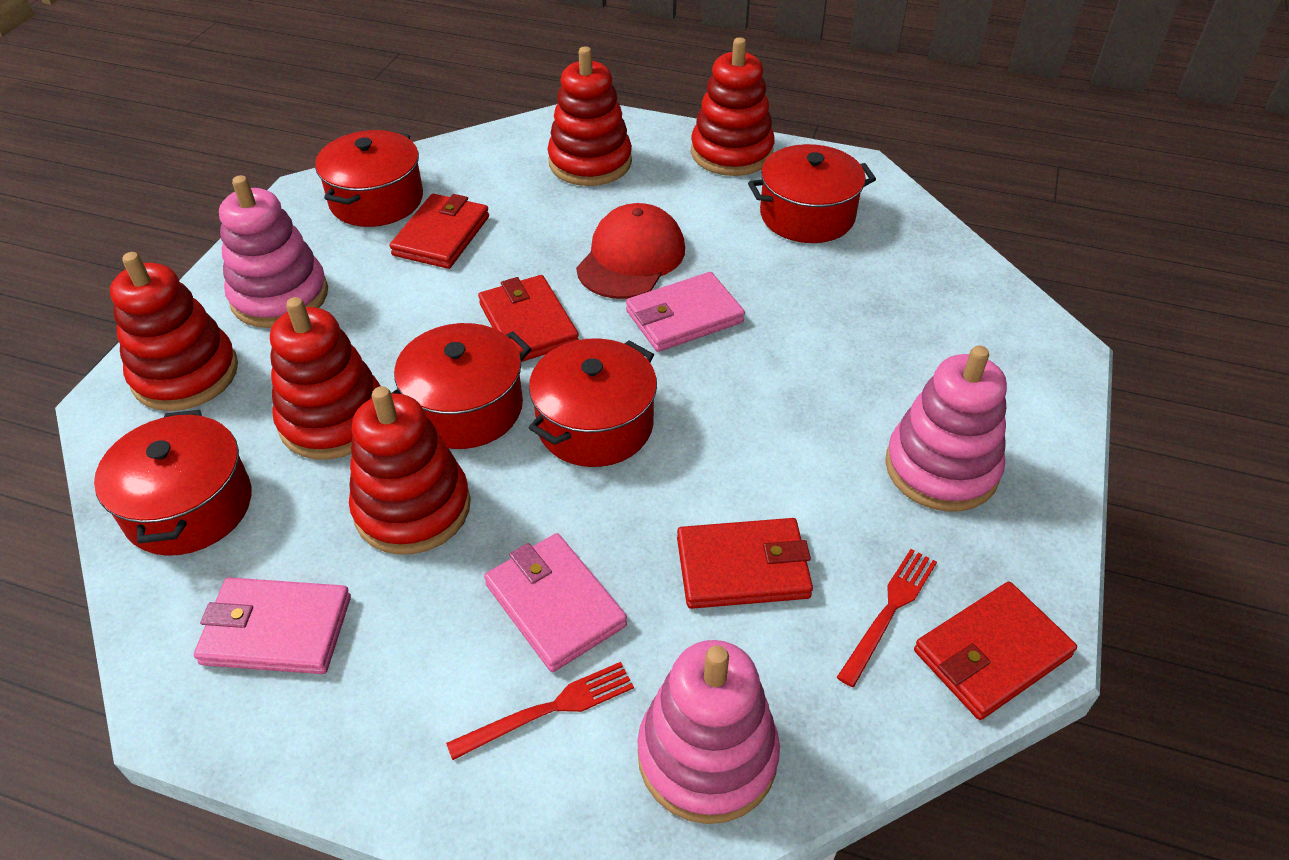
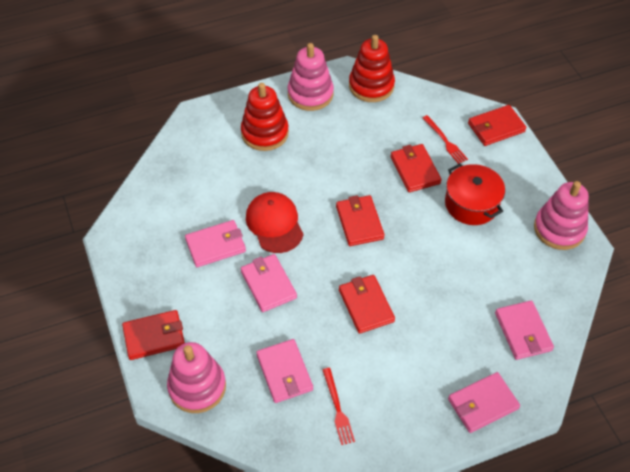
pink wallet: [194,577,351,674] [484,533,627,672] [626,272,745,352] = 3 -> [185,220,246,267] [241,254,297,312] [256,339,313,403] [448,372,520,433] [495,301,554,360] = 5
red pot: [94,410,251,556] [315,130,423,227] [391,323,532,449] [529,339,657,467] [748,144,876,243] = 5 -> [445,164,505,225] = 1
red stacking toy: [110,252,238,411] [270,297,381,460] [349,386,471,555] [547,46,632,186] [691,37,775,176] = 5 -> [241,83,289,151] [349,35,395,102] = 2
red wallet: [390,194,489,269] [478,275,579,362] [677,518,813,609] [914,581,1077,720] = 4 -> [122,310,185,360] [336,195,385,246] [339,275,395,334] [391,144,441,192] [468,105,526,146] = 5

